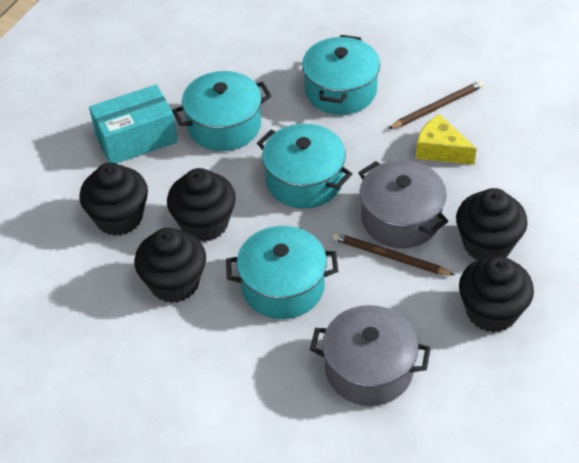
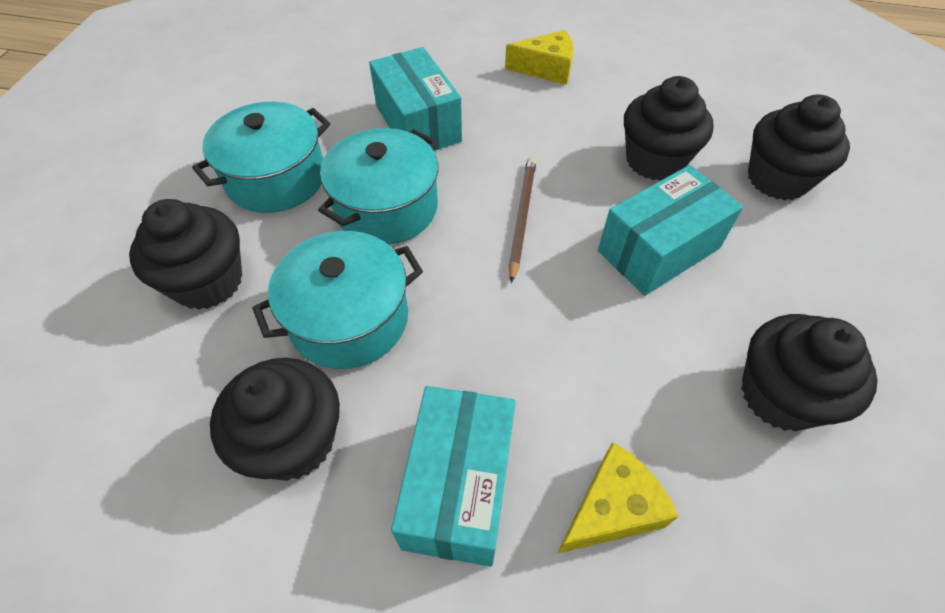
brown pencil: [332,233,454,275] [388,81,483,129] = 2 -> [509,157,536,283] = 1
grey pot: [310,305,431,406] [359,160,449,248] = 2 -> none = 0
turquoise box: [89,84,178,164] = 1 -> [369,47,462,151] [391,386,516,567] [598,165,743,296] = 3
turquoise pot: [172,71,272,151] [226,226,338,319] [257,124,352,209] [302,35,380,115] = 4 -> [192,102,330,213] [252,231,423,369] [318,128,439,245] = 3
yellow cheese: [416,114,477,165] = 1 -> [505,30,573,85] [557,442,679,554] = 2

